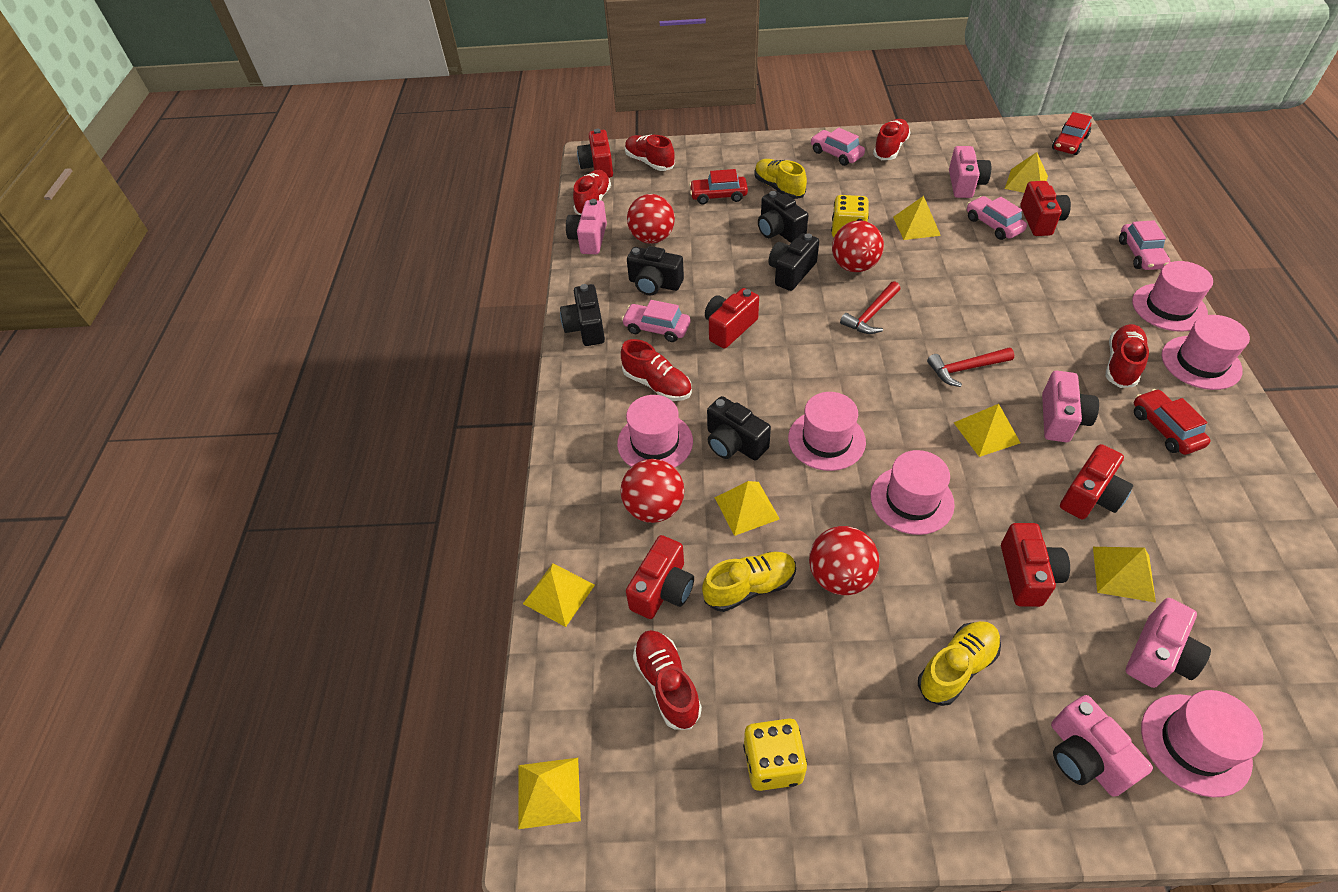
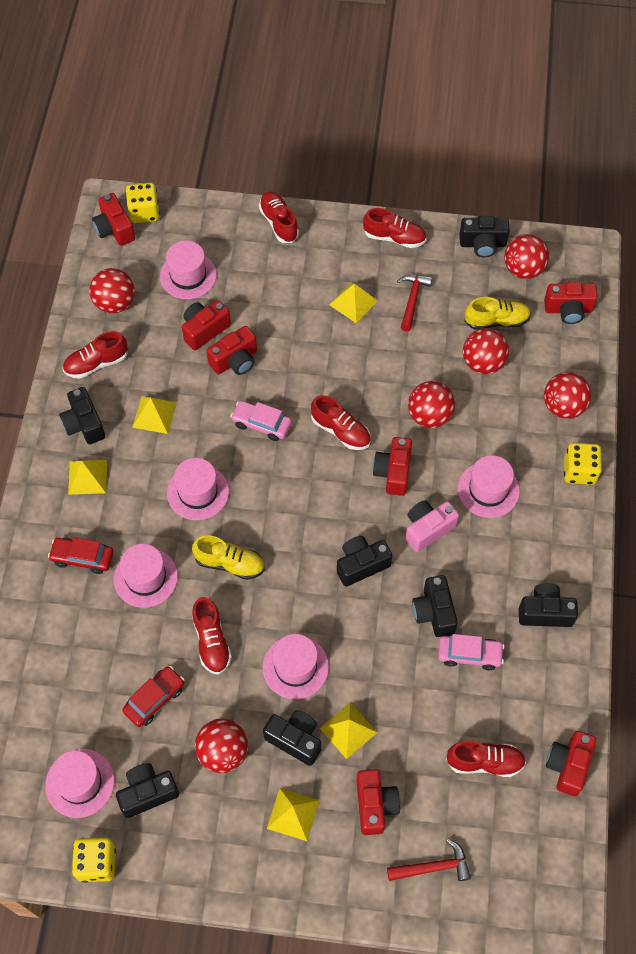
black camera: [560,284,605,346] [627,246,684,296] [707,396,771,460] [758,191,808,243] [768,233,819,291] = 5 -> [59,387,105,444] [116,763,179,818] [263,710,321,766] [337,536,392,587] [412,575,458,637] [459,216,510,258] [519,583,578,627] = 7
pink camera: [566,199,607,254] [949,146,991,198] [1042,371,1099,442] [1051,695,1153,797] [1126,598,1211,688] = 5 -> [405,500,459,552] = 1
pink car: [621,300,690,342] [810,128,865,166] [967,196,1027,240] [1119,220,1171,270] = 4 -> [230,401,292,441] [438,634,504,670] = 2
red ball: [620,459,684,523] [627,194,675,244] [809,526,880,595] [832,220,884,272] = 4 -> [89,268,135,314] [195,719,248,773] [408,381,455,428] [463,328,509,374] [504,234,549,279] [544,372,592,419] = 6
red camera: [577,129,613,178] [626,535,694,619] [705,288,759,349] [1001,523,1070,607] [1020,181,1071,236] [1060,444,1133,519] = 6 -> [92,193,135,246] [182,300,231,350] [206,326,257,375] [356,769,400,835] [373,437,412,496] [544,282,598,324] [546,731,596,796] = 7
red car: [689,169,748,204] [1052,112,1092,155] [1134,389,1211,455] = 3 -> [48,537,114,574] [122,666,185,727] = 2
yellow dice: [743,719,807,791] [831,195,869,238] = 2 -> [72,837,116,882] [126,183,160,223] [564,443,602,485] = 3
yellow pyramid: [518,758,581,829] [523,563,595,627] [714,481,780,536] [893,196,941,240] [954,404,1020,457] [1005,152,1048,193] [1093,547,1156,603] = 7 -> [68,460,107,495] [132,396,177,434] [267,788,320,841] [320,702,378,759] [329,283,378,323] = 5
yellow shoe: [702,552,796,612] [754,159,807,199] [918,621,1001,706] = 3 -> [192,535,265,580] [465,297,531,330] = 2

